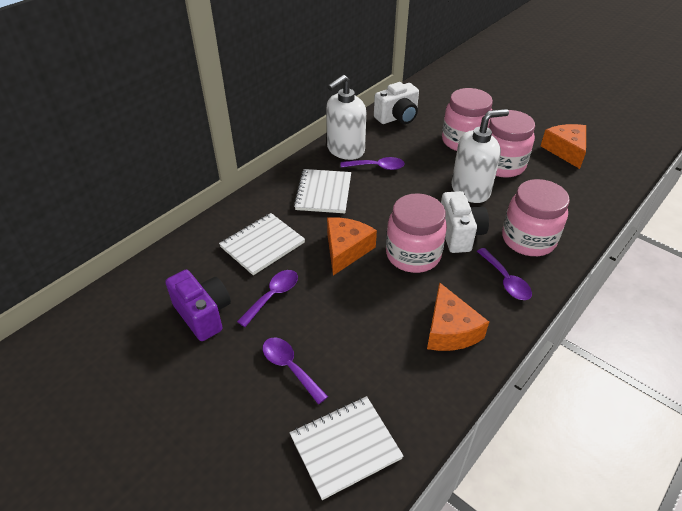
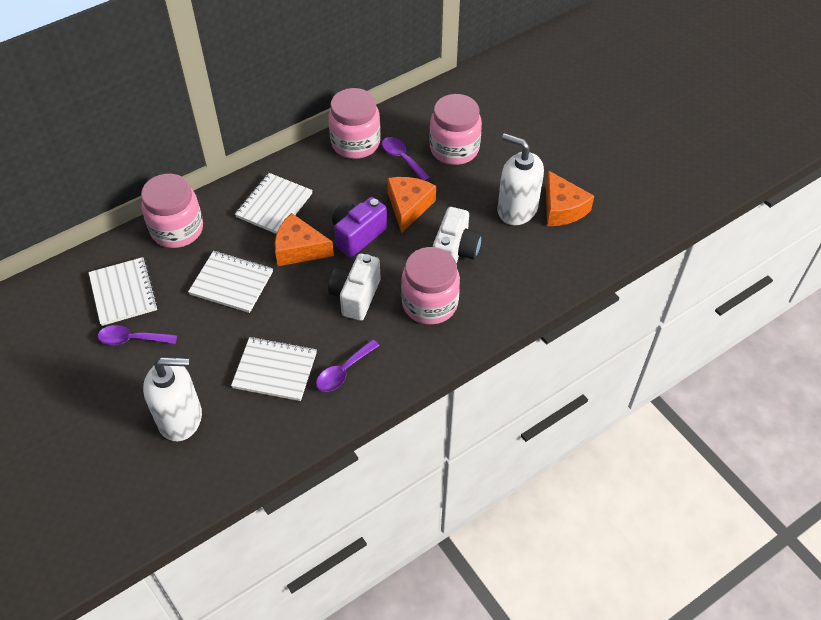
purple spoon: [237,270,298,327] [263,337,328,404] [341,157,405,170] [477,248,532,300] = 4 -> [98,325,177,345] [316,339,380,392] [382,137,431,181] = 3
white notebook: [219,213,305,275] [290,396,403,500] [294,169,351,213] = 3 -> [88,257,158,326] [188,251,273,313] [231,337,317,401] [235,173,313,234] = 4

